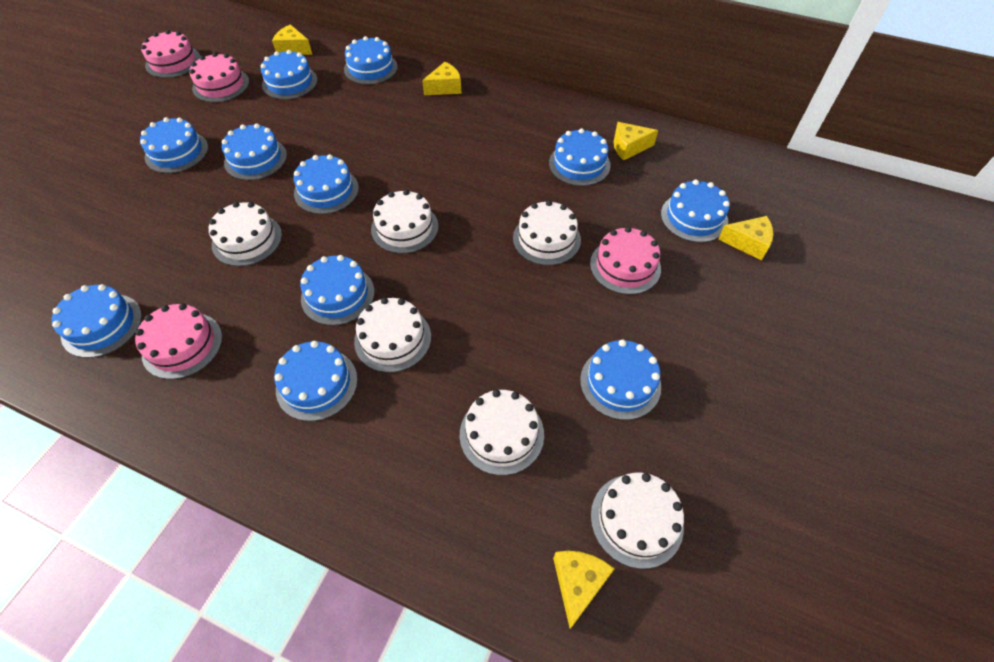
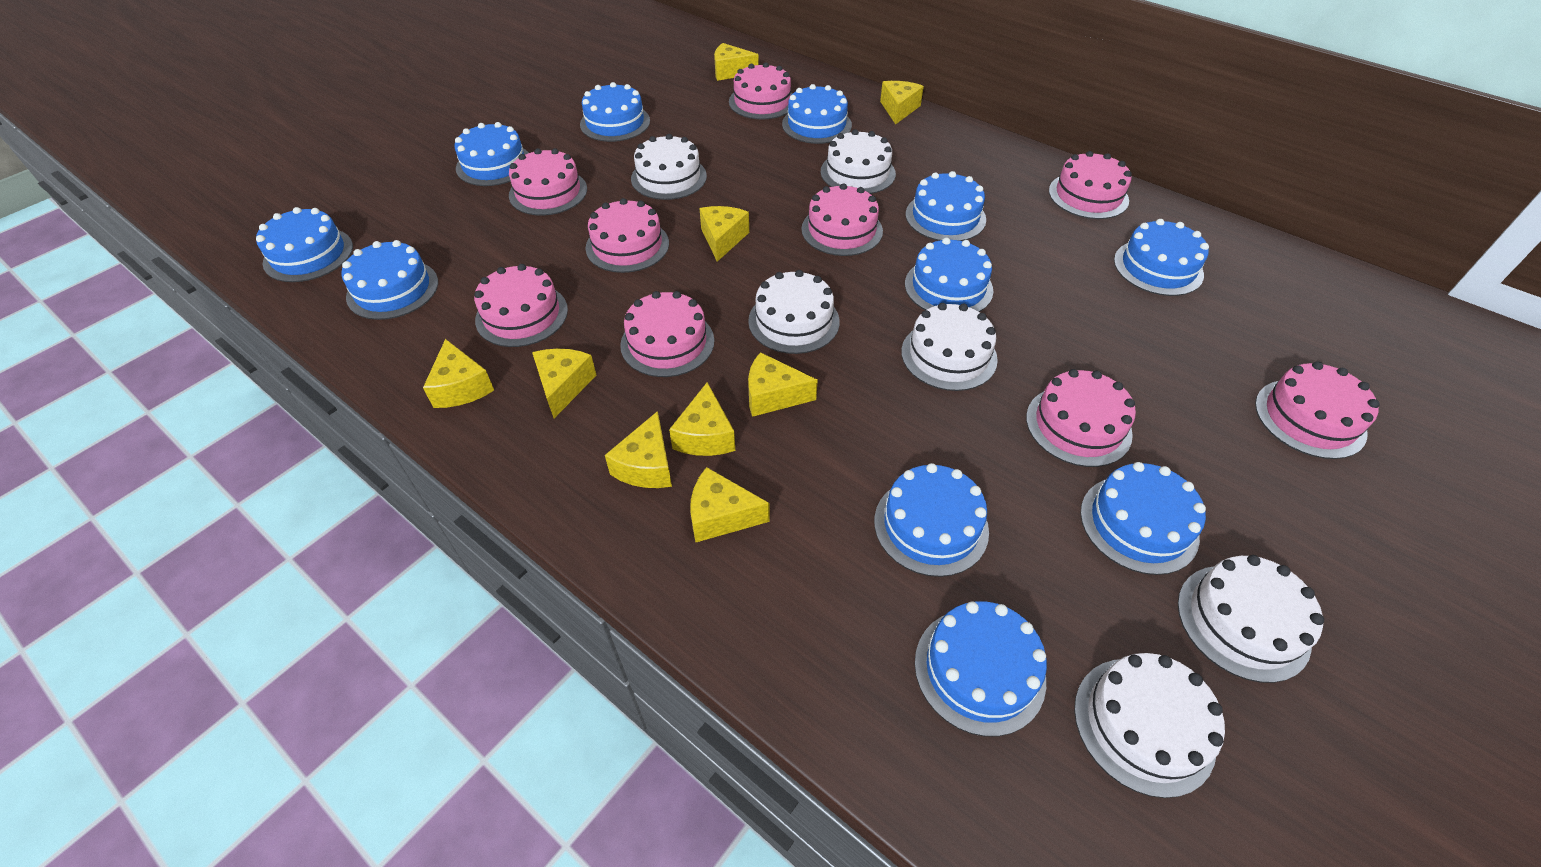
pink cake: [135,303,222,379] [141,30,200,78] [189,52,249,102] [590,227,661,294] = 4 -> [474,264,568,347] [509,148,587,216] [585,198,669,273] [620,291,714,377] [729,62,792,119] [801,183,883,256] [1026,369,1136,467] [1049,151,1132,219] [1255,362,1380,459] = 9
yellow cheese: [272,24,312,55] [422,62,462,95] [553,551,615,628] [614,122,658,161] [718,216,774,261] = 5 -> [423,339,494,408] [532,349,596,418] [605,411,672,488] [669,382,735,456] [690,467,769,542] [699,206,749,262] [714,43,759,81] [748,352,818,417] [880,81,924,125] = 9

